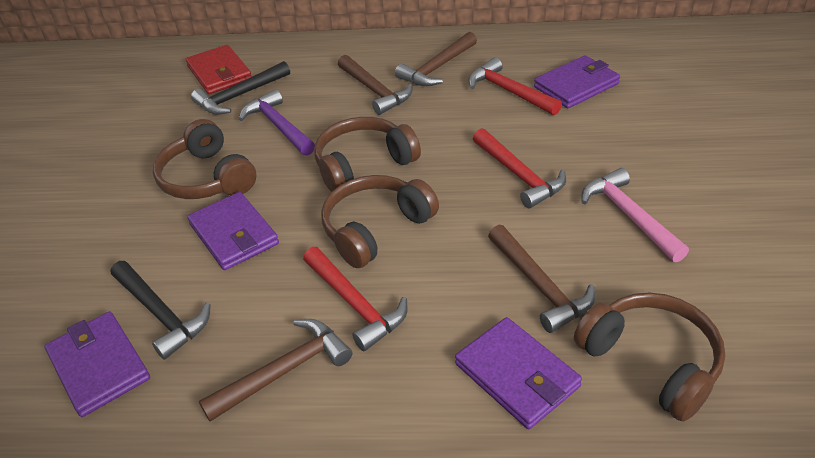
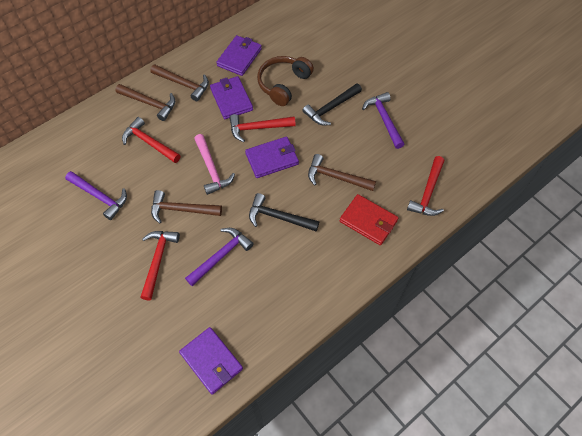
brown headphones: [153,119,256,199] [314,117,421,192] [321,175,439,268] [574,293,725,422] = 4 -> [257,56,314,106] = 1
purple hammer: [239,89,315,156] = 1 -> [65,171,127,220] [185,228,254,286] [362,92,405,149] = 3
red hammer: [303,247,408,351] [468,57,562,115] [473,128,566,209] = 3 -> [122,117,181,163] [140,231,180,301] [229,114,296,142] [407,156,444,216] = 4

